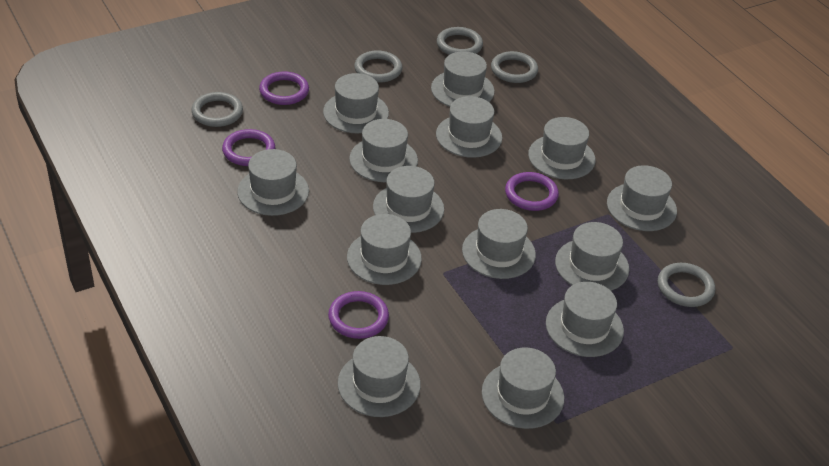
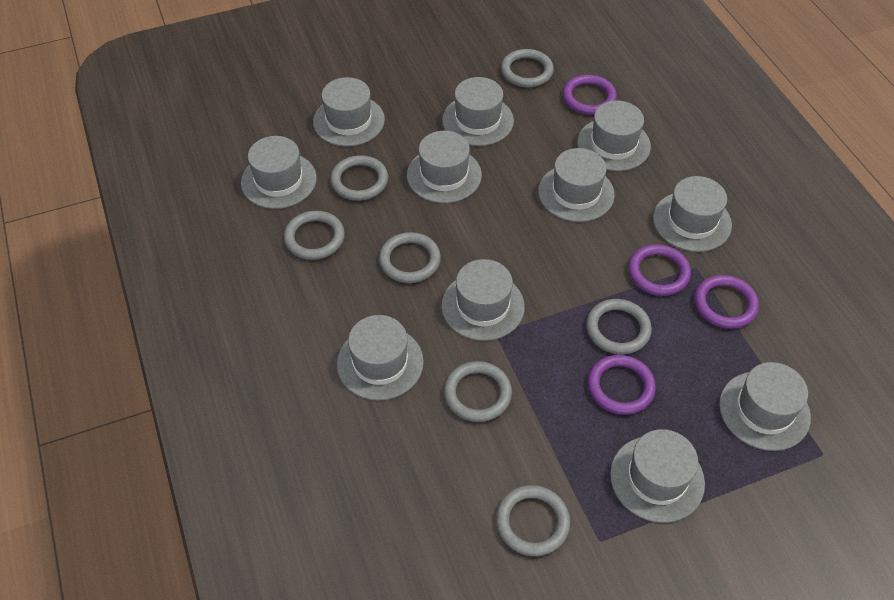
grey hat: [237,149,309,216] [323,73,389,133] [338,336,421,417] [347,214,422,285] [349,119,418,182] [373,166,444,233] [431,51,495,107] [436,96,502,158] [462,209,536,279] [482,347,564,429] [528,117,596,179] [546,282,624,357] [555,222,629,291] [607,165,677,231] = 14 -> [241,136,317,209] [313,77,385,147] [337,315,424,400] [407,131,482,203] [441,259,525,341] [442,77,514,146] [538,148,615,222] [577,101,651,171] [610,429,705,523] [653,176,732,252] [719,362,811,451] = 11
grey ring: [192,92,243,127] [354,50,402,83] [437,27,483,55] [491,51,538,83] [658,263,715,307] = 5 -> [284,211,345,260] [330,155,388,201] [379,232,441,283] [444,361,512,422] [496,485,570,556] [501,49,554,87] [586,299,652,354] = 7

